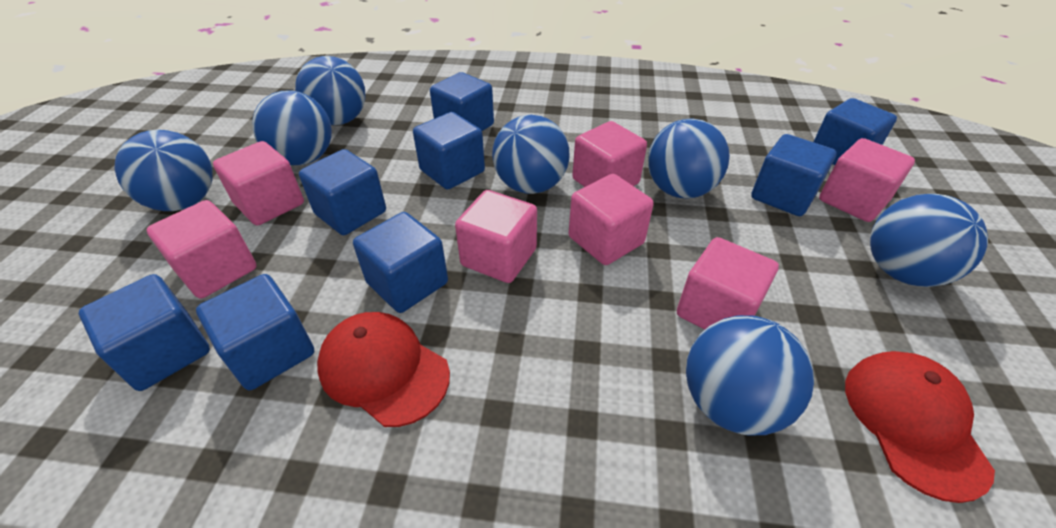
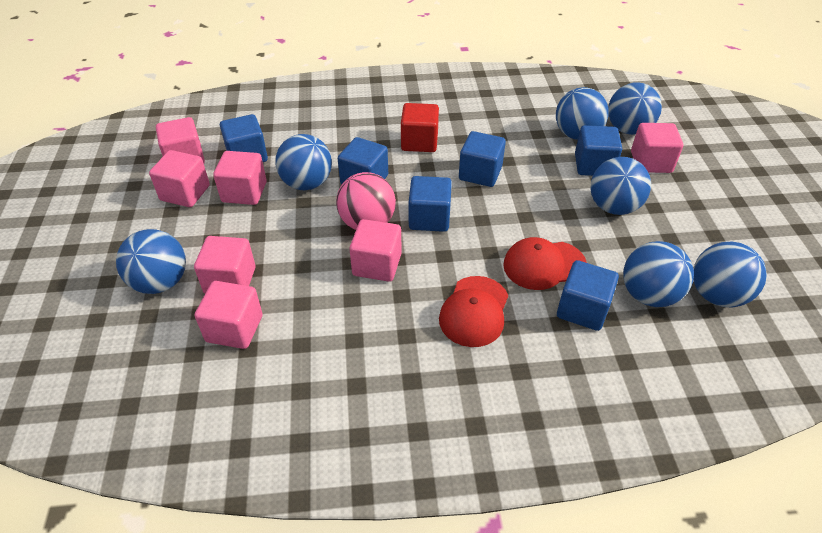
blue cube: [79,274,210,391] [196,274,314,390] [299,149,386,235] [353,212,448,313] [413,112,485,190] [430,72,494,131] [751,134,837,216] [814,98,897,165] = 8 -> [220,114,268,162] [338,137,388,185] [409,176,452,232] [459,131,506,187] [557,260,619,331] [575,125,622,176] = 6
pink ball: none = 0 -> [336,172,396,230] = 1
red cube: none = 0 -> [401,103,439,152] = 1

